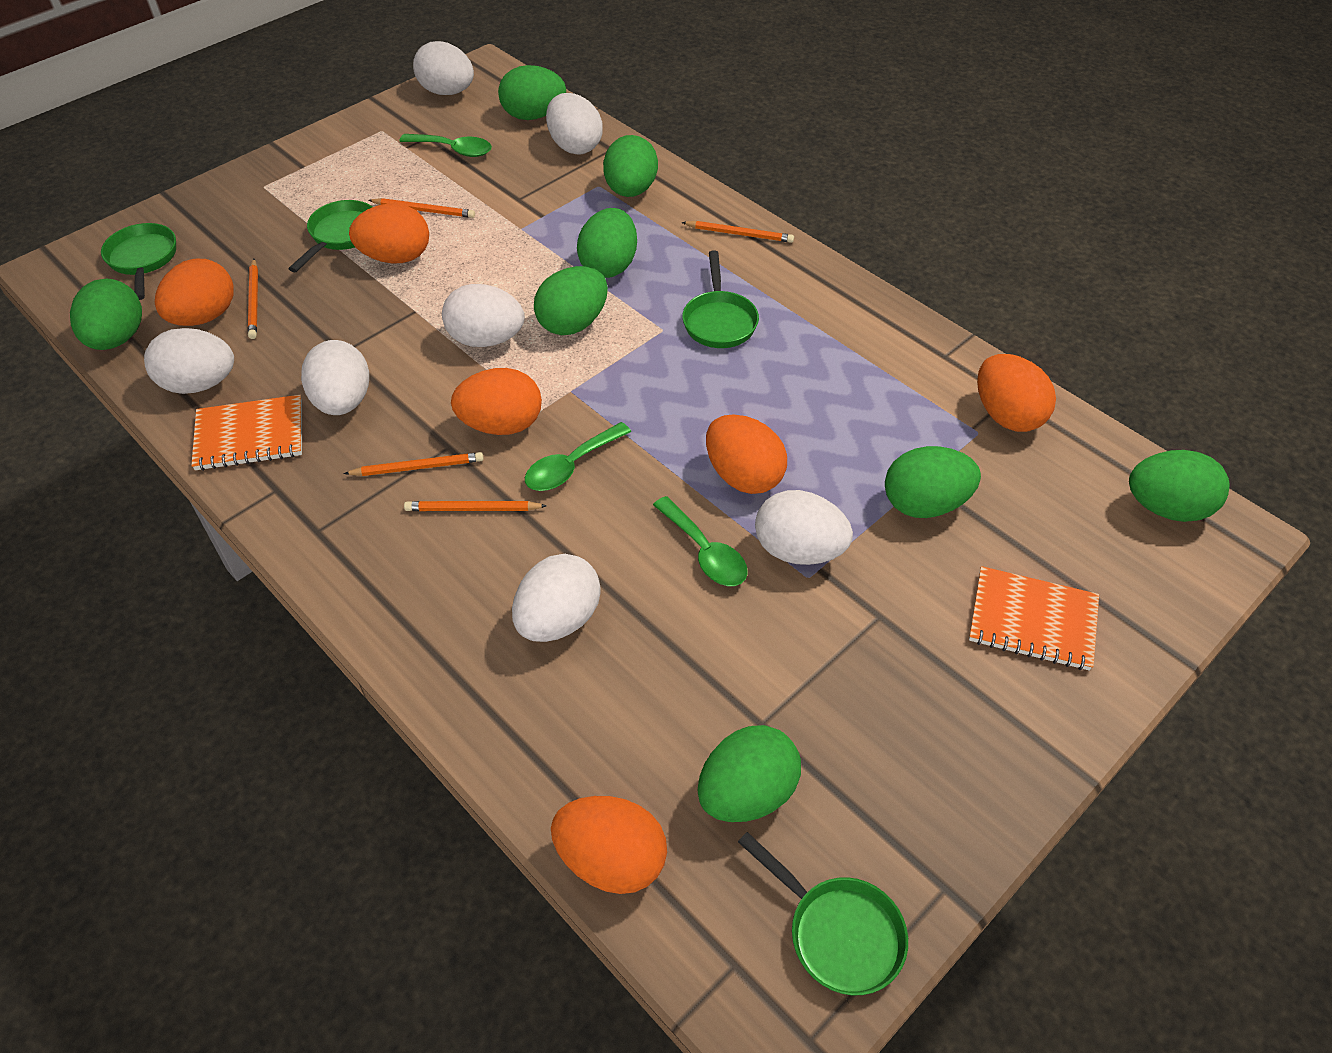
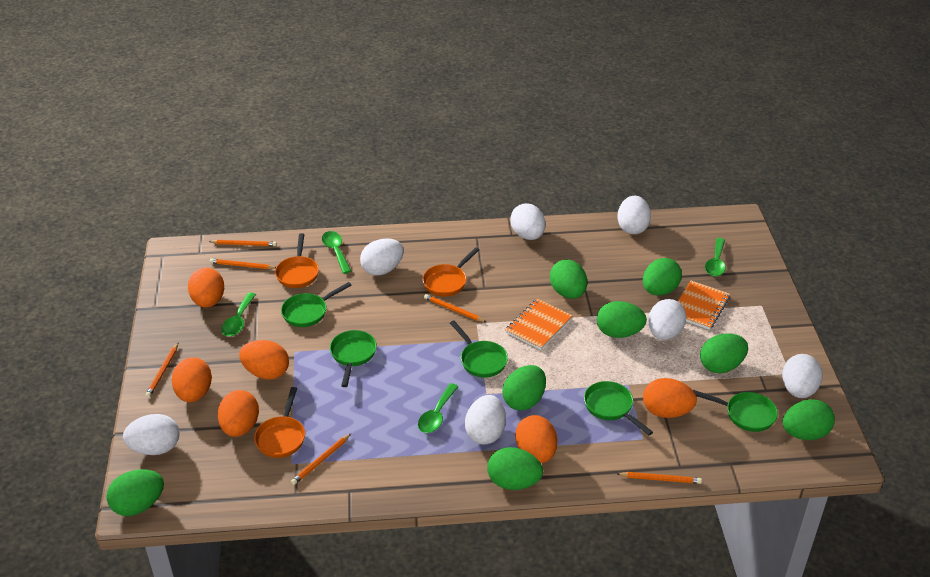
green pan: [101,223,176,300] [288,200,372,272] [682,251,759,348] [738,832,908,995] = 4 -> [281,282,352,327] [330,330,377,387] [450,321,508,378] [584,381,653,435] [693,390,778,432] = 5
green spoon: [399,134,492,157] [525,422,631,491] [653,496,748,586] = 3 -> [221,292,256,336] [322,231,351,274] [418,383,459,433] [705,238,725,276] = 4
orange pan: none = 0 -> [254,387,305,458] [275,233,319,288] [423,247,479,297] = 3
orange pencil: [248,259,258,339] [343,452,484,476] [368,198,475,218] [404,501,547,511] [681,221,794,243] = 5 -> [145,343,178,398] [208,240,277,246] [210,259,276,269] [291,434,351,485] [424,294,486,322] [617,472,702,484] = 6

